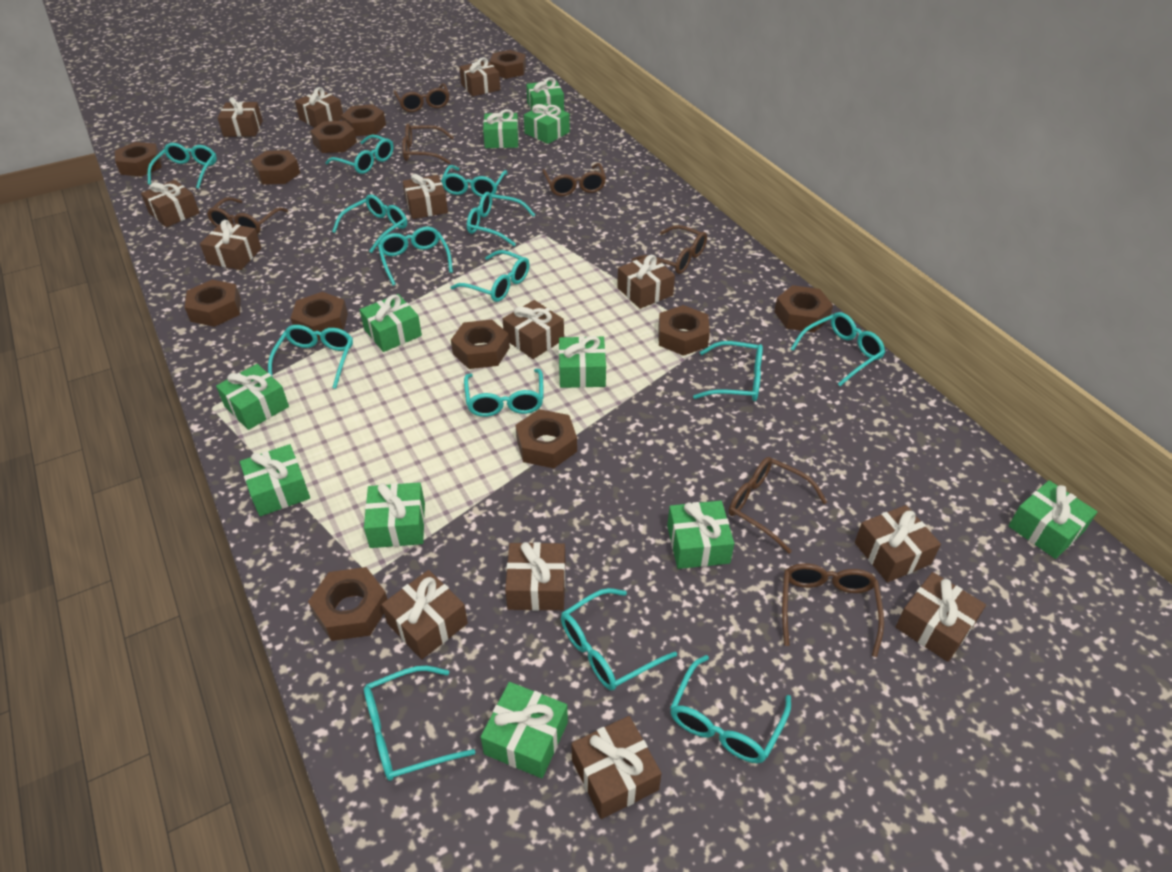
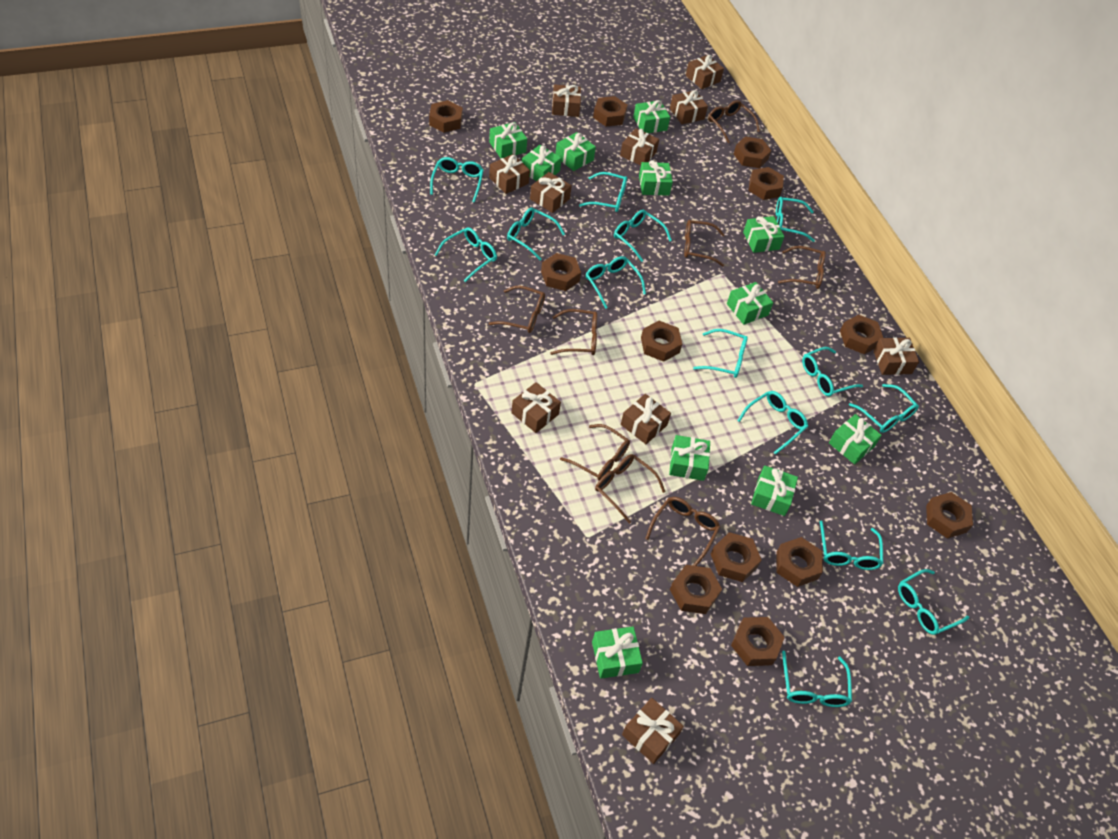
brown gift: [141,180,200,227] [200,220,262,270] [218,97,263,137] [295,87,343,127] [382,570,468,659] [403,174,448,219] [460,57,500,96] [503,300,564,359] [505,542,566,611] [571,716,662,819] [617,255,675,309] [855,505,941,583] [895,572,986,662] = 13 -> [489,154,530,194] [511,382,561,433] [530,172,572,213] [552,84,581,117] [620,128,659,166] [621,394,671,444] [622,698,684,764] [670,90,708,124] [686,55,724,89] [873,337,919,375] = 10
brown glasses: [207,197,288,235] [393,83,449,112] [402,123,454,164] [542,163,606,196] [632,225,707,274] [729,457,827,554] [782,563,884,657] = 7 -> [489,286,545,333] [550,309,597,355] [560,424,630,481] [595,454,666,524] [645,497,720,566] [684,220,725,267] [708,100,760,143] [778,246,826,289] = 8

